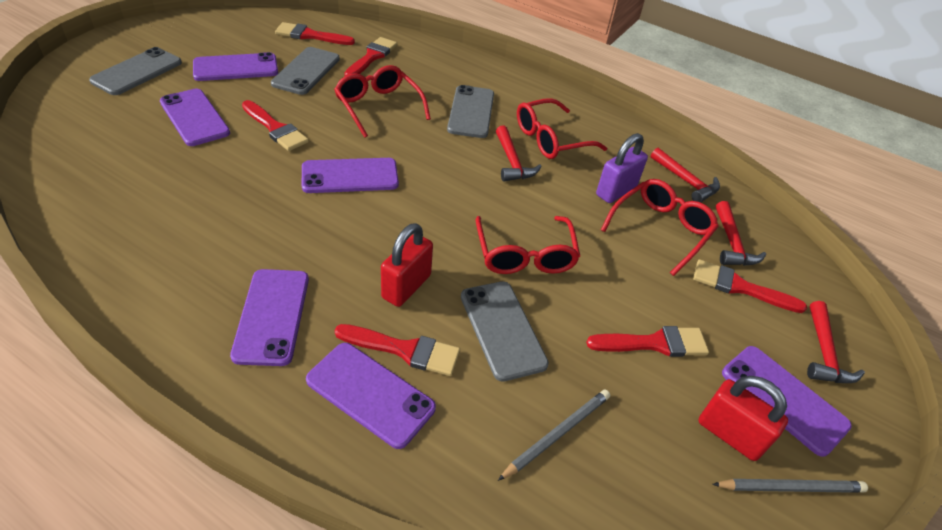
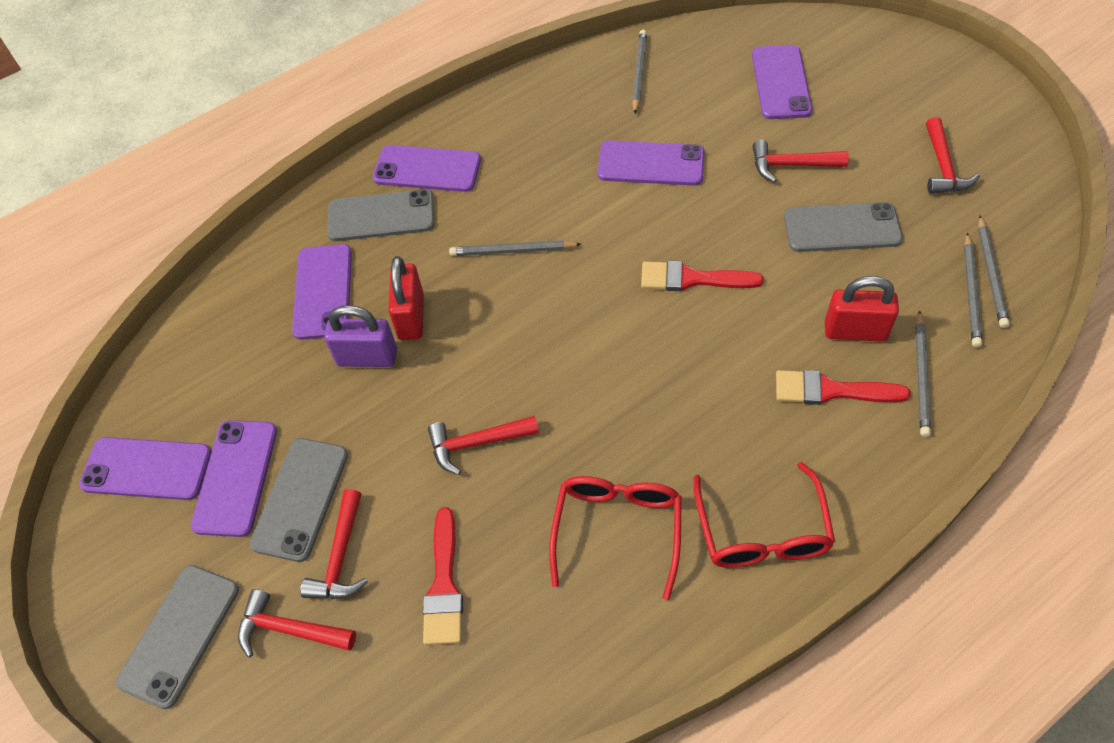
grey pencil: [498,389,610,481] [712,479,868,493] = 2 -> [449,240,581,256] [632,30,647,113] [915,311,931,437] [964,233,982,347] [978,216,1010,328] = 5
red brush: [242,100,309,151] [275,22,355,45] [335,324,460,376] [344,37,397,76] [586,326,709,357] [693,259,807,313] = 6 -> [423,507,463,645] [641,261,764,291] [776,370,910,405] = 3
red glasses: [334,65,431,138] [475,216,580,274] [517,98,607,159] [601,179,719,276] = 4 -> [549,476,682,600] [694,462,835,568] = 2
red hammer: [496,126,542,181] [651,148,720,203] [716,201,766,266] [807,301,865,383] = 4 -> [238,589,356,657] [300,489,368,599] [428,416,539,475] [753,140,849,183] [926,117,980,194] = 5

